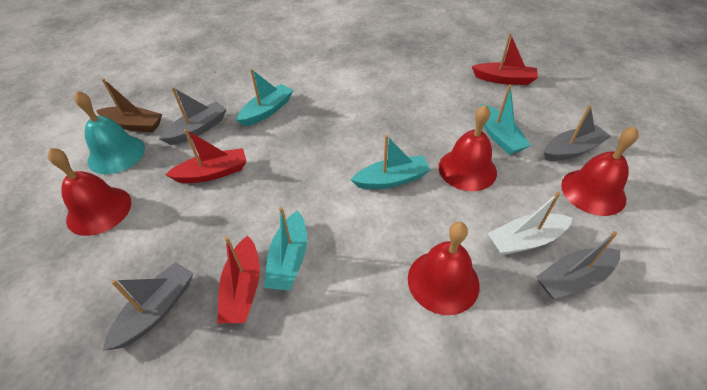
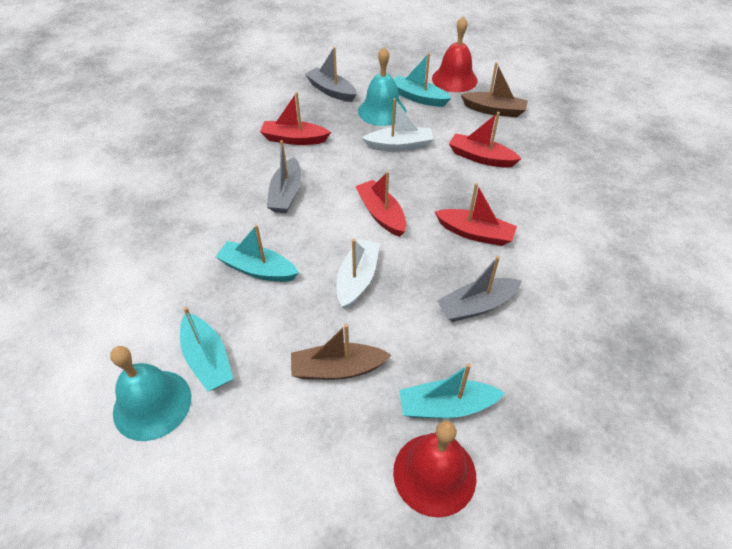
brown boat: [96,78,162,132] = 1 -> [291,324,391,380] [461,62,528,118] = 2
grey boat: [103,262,194,351] [159,87,227,145] [536,231,620,299] [544,105,612,161] = 4 -> [267,140,302,213] [305,47,357,102] [437,256,522,322] = 3
red bell: [48,148,131,236] [408,222,480,315] [438,104,497,191] [561,126,639,216] = 4 -> [393,421,476,517] [432,16,478,92] = 2
red boat: [165,129,247,183] [217,235,260,324] [472,33,538,85] = 3 -> [260,92,331,145] [355,171,406,237] [434,183,517,246] [449,112,522,168] = 4
turquoise bell: [74,91,145,174] = 1 -> [110,346,191,441] [358,47,407,126] = 2
white boat: [488,192,573,255] = 1 -> [337,239,380,309] [362,98,434,151] = 2

